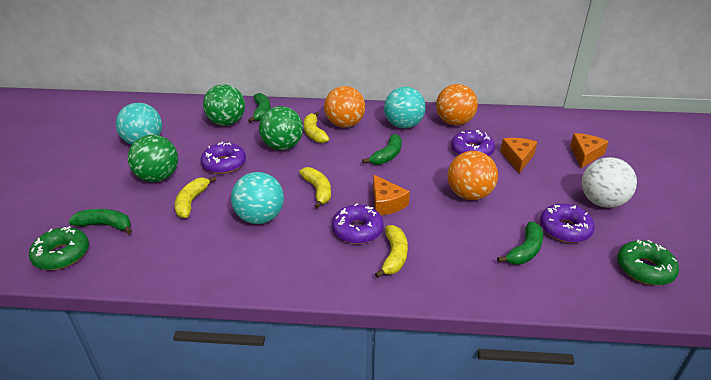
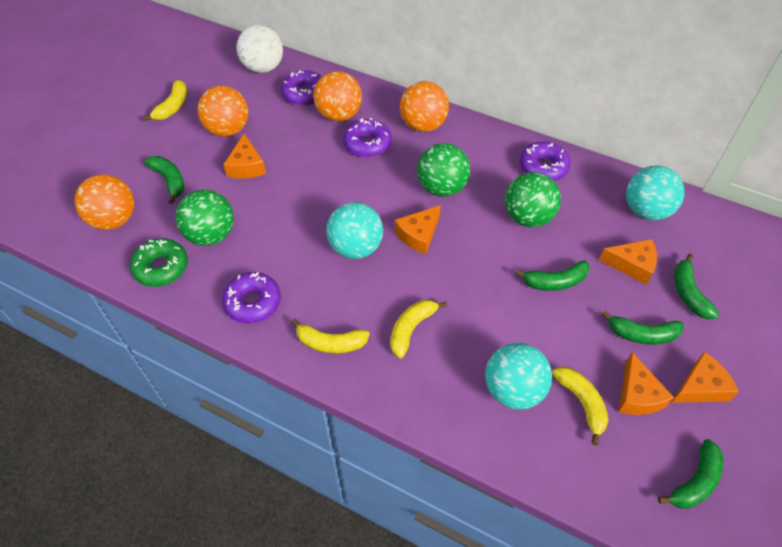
green banana: [69,209,132,234] [248,93,271,123] [362,134,402,165] [497,222,543,265] = 4 -> [144,156,184,204] [515,261,590,291] [601,311,684,344] [658,439,723,509] [674,254,719,319] = 5
green donut: [29,226,89,270] [617,239,679,285] = 2 -> [130,239,188,287] = 1
orange ball: [324,86,365,128] [436,84,478,125] [448,151,498,200] = 3 -> [74,174,134,230] [197,86,248,137] [313,71,362,121] [400,81,449,132] = 4
orange cheese: [373,175,410,215] [500,138,537,173] [570,133,609,168] = 3 -> [223,133,266,179] [395,205,441,254] [599,239,657,285] [619,352,674,415] [672,352,739,403] = 5

